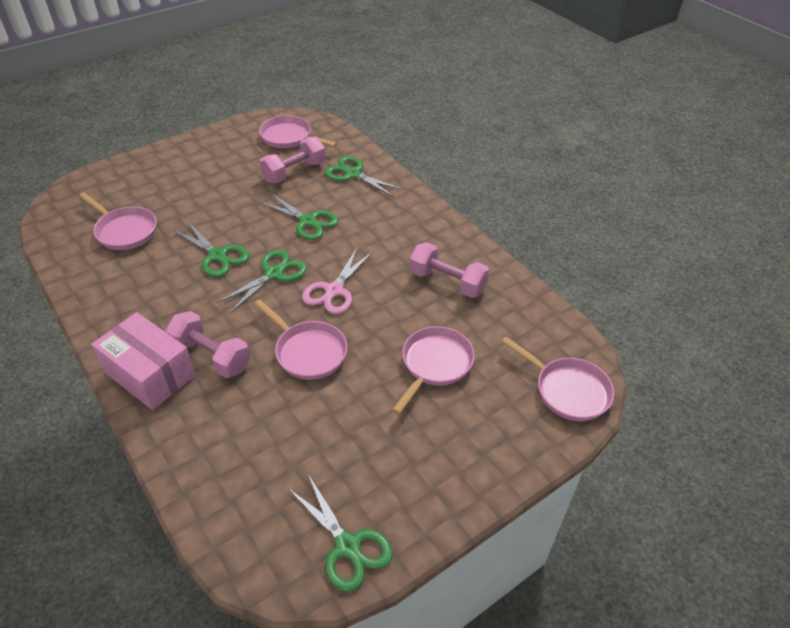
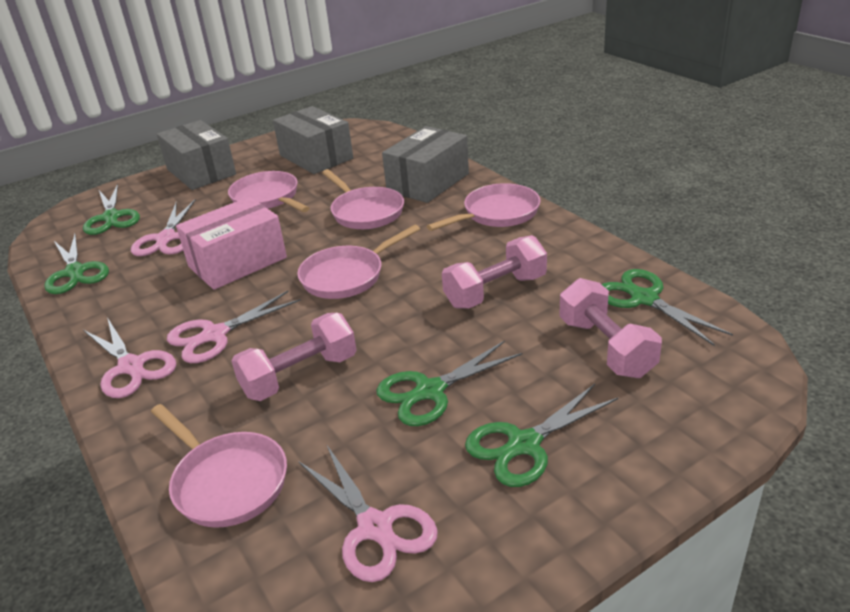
grey box: none = 0 -> [157,120,236,190] [273,106,353,174] [382,126,469,203] = 3
pink scissors: [302,248,373,314] = 1 -> [83,317,176,398] [131,199,196,256] [167,291,301,363] [299,445,438,582] = 4

